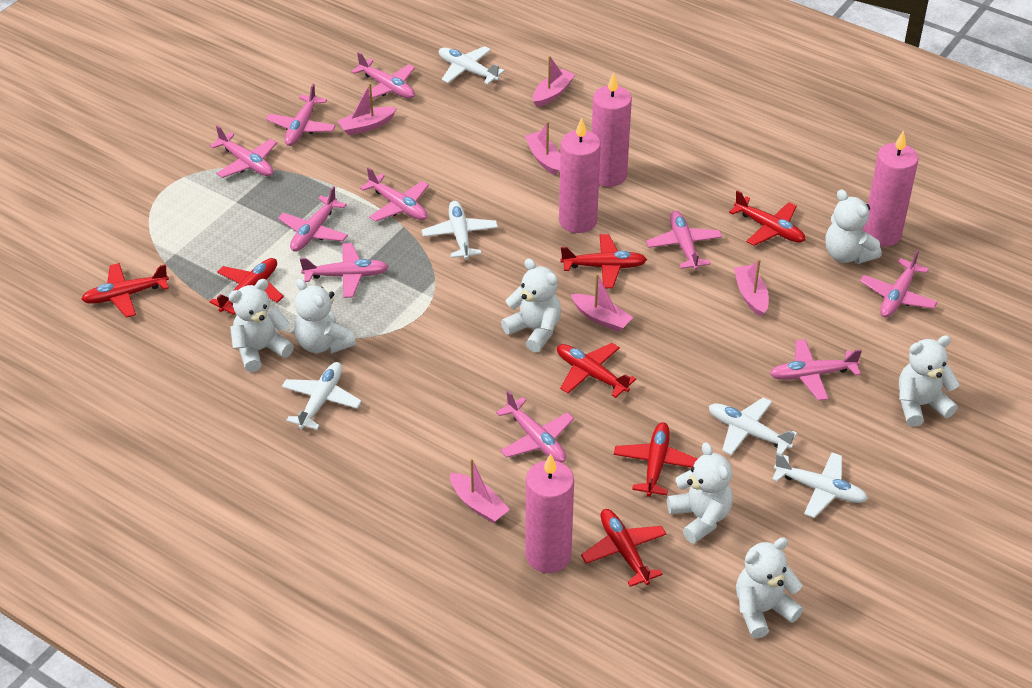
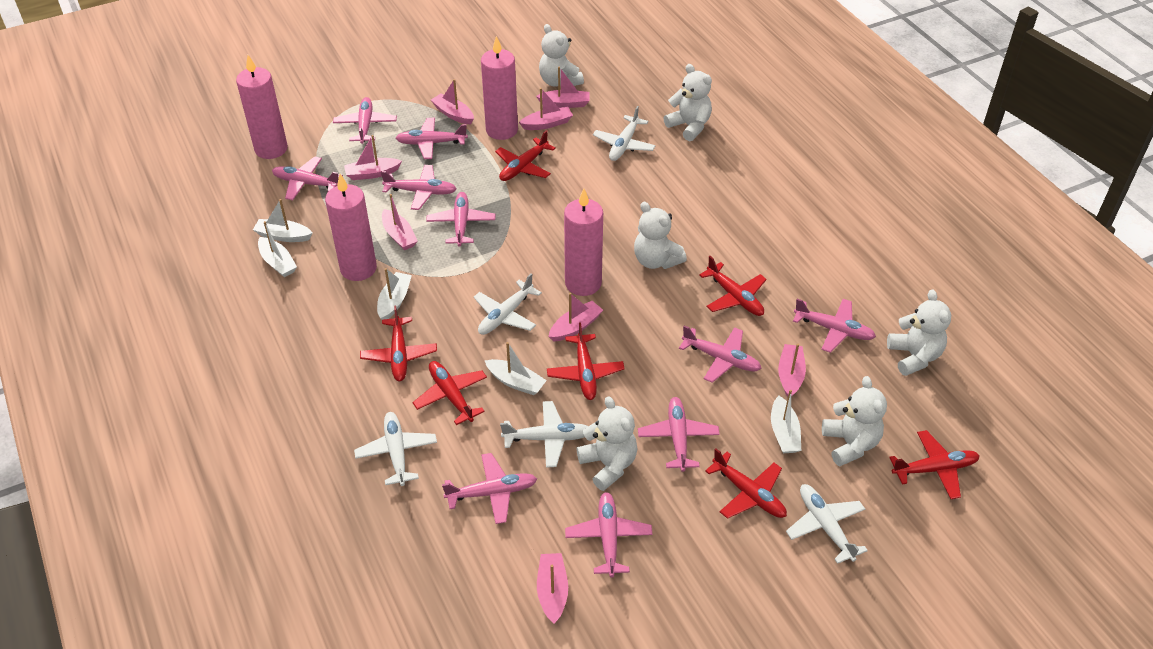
pink boat: [338,83,397,135] [450,458,510,523] [525,121,560,175] [533,56,575,107] [571,273,633,332] [734,259,769,317] = 6 -> [344,135,402,180] [382,194,418,250] [431,79,474,125] [519,88,573,130] [536,67,590,108] [537,553,568,623] [548,293,603,342] [778,344,806,397] = 8
white boat: none = 0 -> [253,199,313,242] [258,221,297,277] [377,268,412,320] [485,342,547,395] [771,390,801,453] = 5
white teddy bear: [228,279,294,372] [294,278,356,354] [501,258,561,353] [667,442,733,543] [736,537,803,639] [826,189,881,264] [899,335,960,427] = 7 -> [539,24,584,87] [577,396,637,491] [634,202,687,269] [664,64,712,141] [822,376,887,466] [887,289,951,376] = 6

